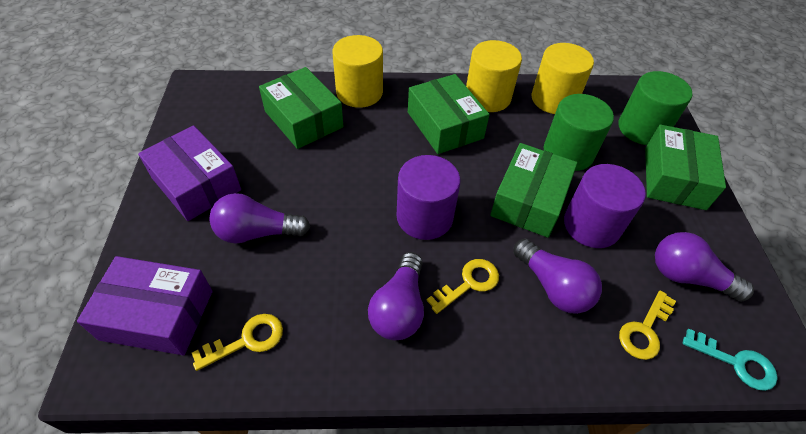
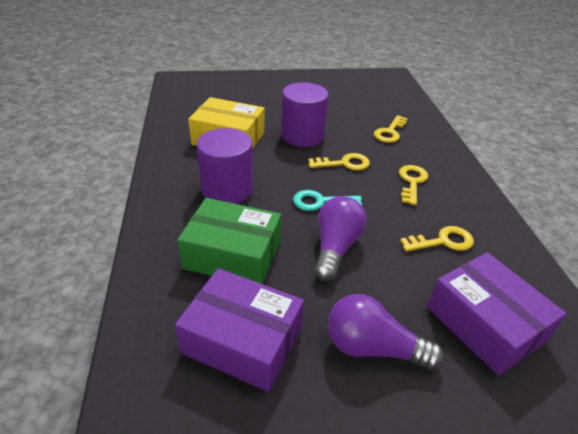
green box: [259,67,343,149] [408,74,489,154] [490,143,577,238] [645,125,726,210] = 4 -> [177,198,281,284] = 1
green cylinder: [544,94,614,171] [619,71,692,145] = 2 -> none = 0
purple light bulb: [210,193,310,244] [368,252,424,340] [513,239,602,314] [655,232,754,302] = 4 -> [314,196,367,281] [328,294,443,370] = 2
yellow box: none = 0 -> [188,97,264,148] = 1
yellow cylinder: [332,35,383,108] [466,40,522,112] [532,43,594,114] = 3 -> none = 0
yellow key: [192,314,283,371] [427,259,499,314] [619,290,676,360] = 3 -> [308,153,370,170] [374,115,408,143] [399,165,428,205] [400,226,474,252] = 4

